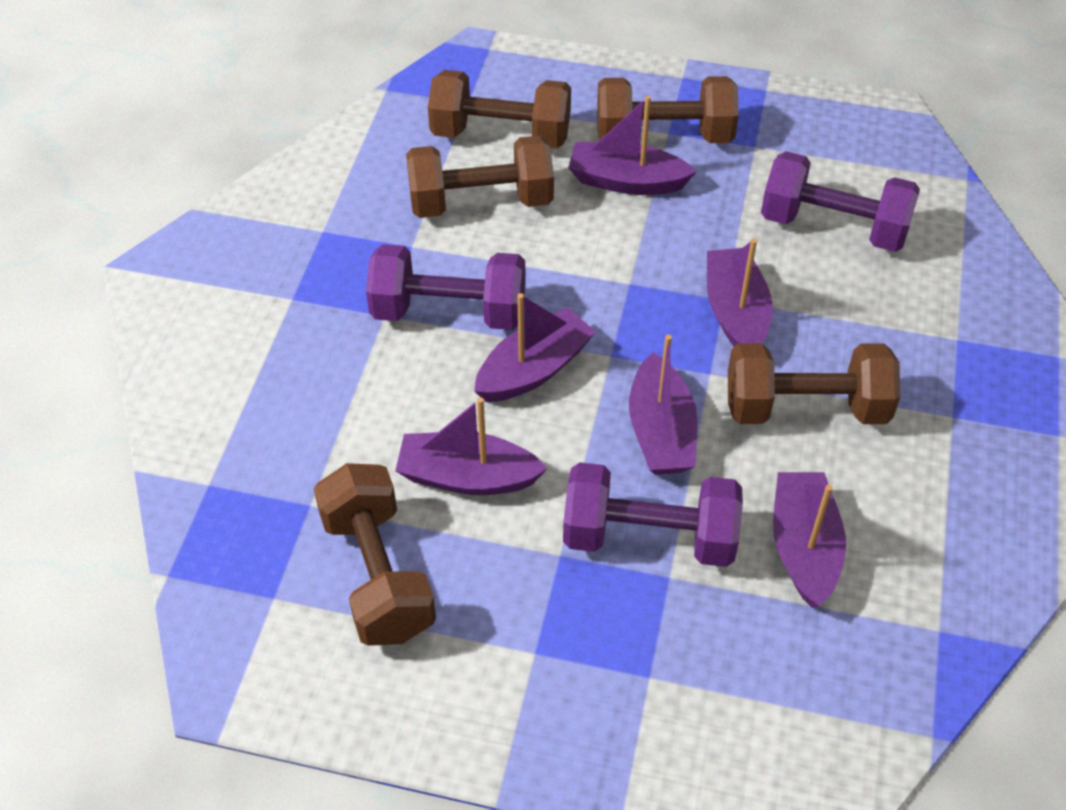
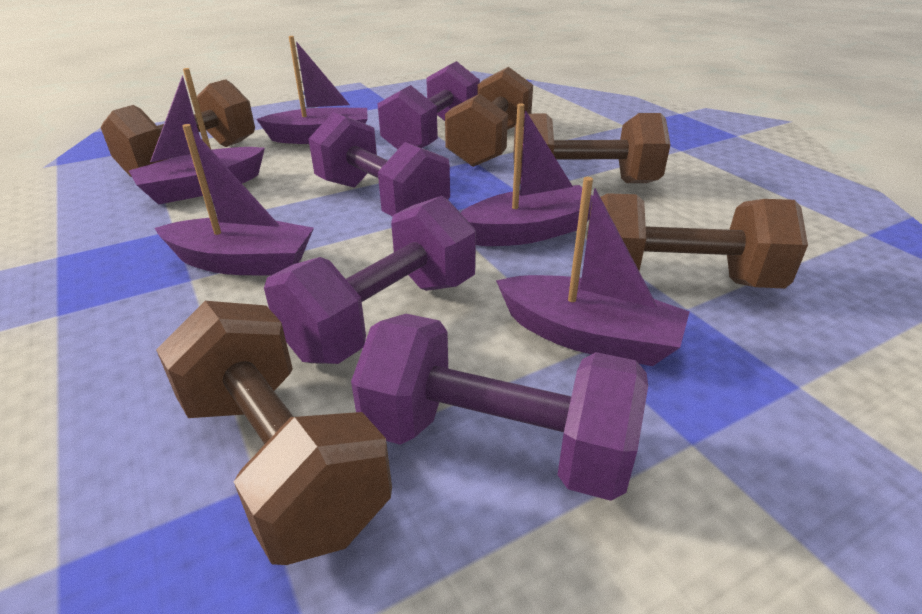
purple boat: [395,397,548,495] [474,293,596,402] [568,95,697,195] [629,335,697,475] [707,239,773,347] [773,472,846,608] = 6 -> [129,68,265,205] [155,124,314,275] [256,36,368,144] [460,103,593,246] [496,177,690,366] = 5
purple dumbbell: [366,244,526,330] [563,462,743,567] [761,151,920,252] = 3 -> [264,196,476,364] [308,112,450,217] [351,314,648,501] [377,61,480,150] = 4

